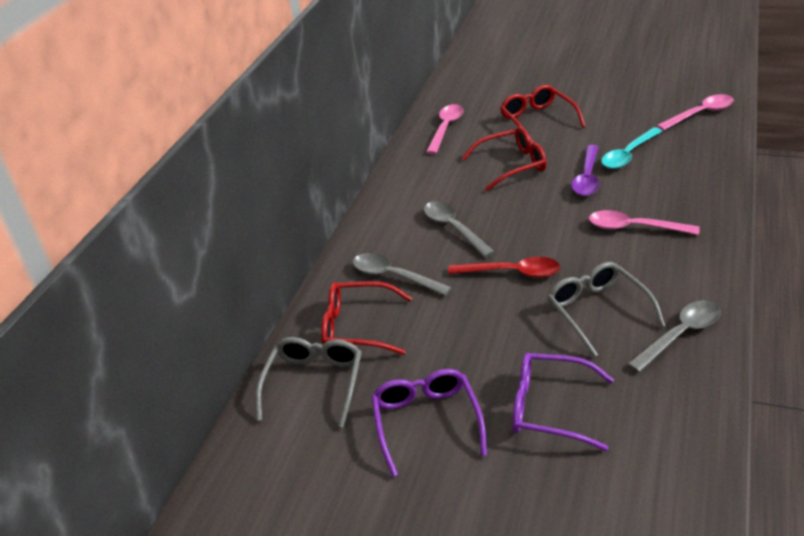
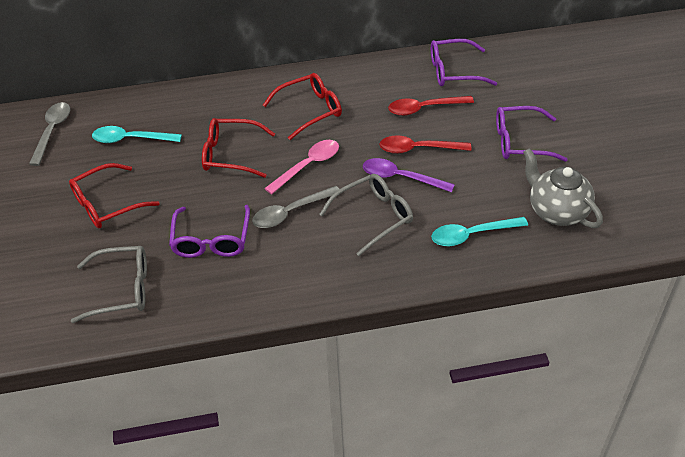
grey spoon: [353,253,452,296] [424,201,495,257] [628,300,720,373] = 3 -> [29,102,70,166] [252,186,339,228] = 2
grey teapot: none = 0 -> [523,148,603,228] = 1
pink spoon: [426,104,464,154] [589,210,700,235] [657,94,734,131] = 3 -> [264,140,339,195] = 1
purple glasses: [371,369,487,477] [512,353,614,451] = 2 -> [169,205,250,258] [431,39,497,86] [496,106,568,162] = 3
red spoon: [448,257,560,278] = 1 -> [379,135,471,154] [388,96,474,116] = 2
turquoise spoon: [601,127,662,169] = 1 -> [92,126,182,143] [431,217,528,246] = 2

